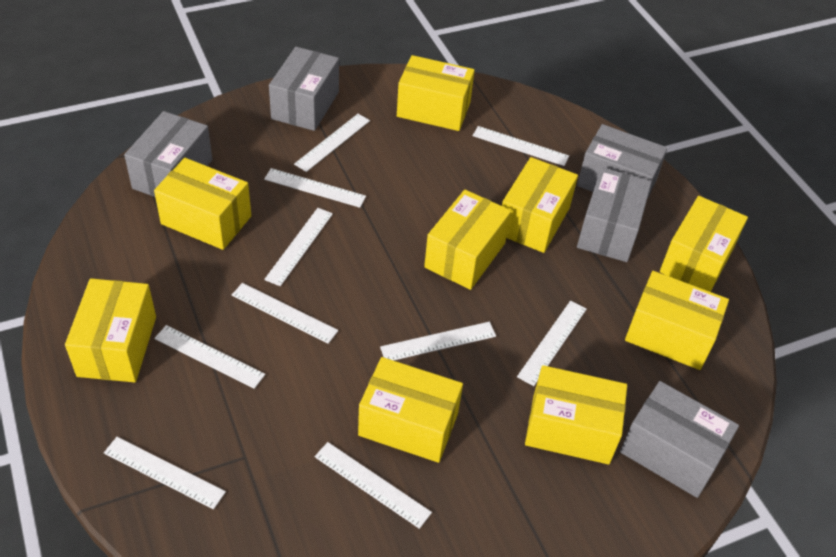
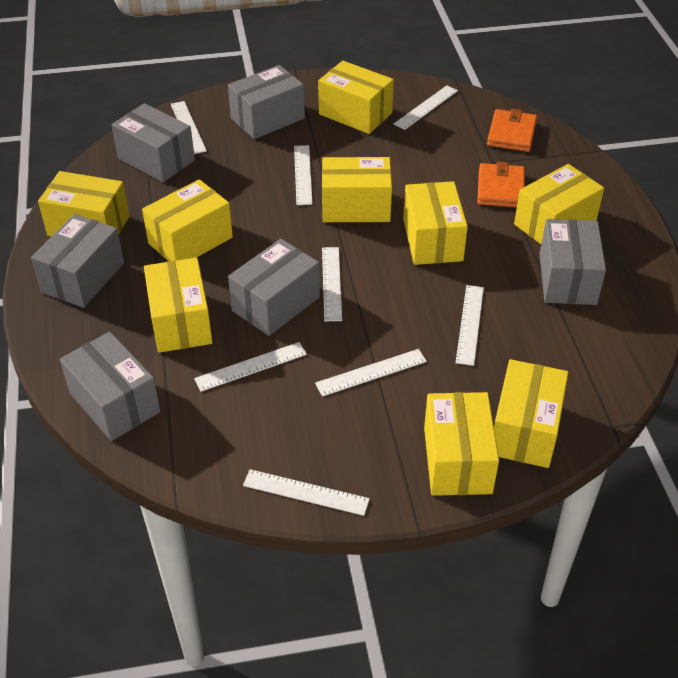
grey box: [124,111,212,197] [269,47,339,131] [577,124,667,199] [577,167,652,262] [620,381,739,498] = 5 -> [31,214,124,308] [60,332,161,441] [111,103,195,182] [228,65,305,139] [228,239,320,336] [539,219,606,305] = 6
orange wallet: none = 0 -> [477,162,525,208] [487,109,537,152] = 2
white ruler: [104,437,226,509] [154,325,265,389] [232,283,338,344] [264,168,366,208] [264,208,333,286] [294,114,370,172] [315,442,432,529] [380,322,496,361] [473,126,569,166] [517,300,587,386] = 10 -> [171,101,207,154] [194,342,307,392] [243,469,370,516] [294,145,313,205] [315,349,427,397] [322,247,342,321] [394,85,458,130] [456,285,484,366] = 8

